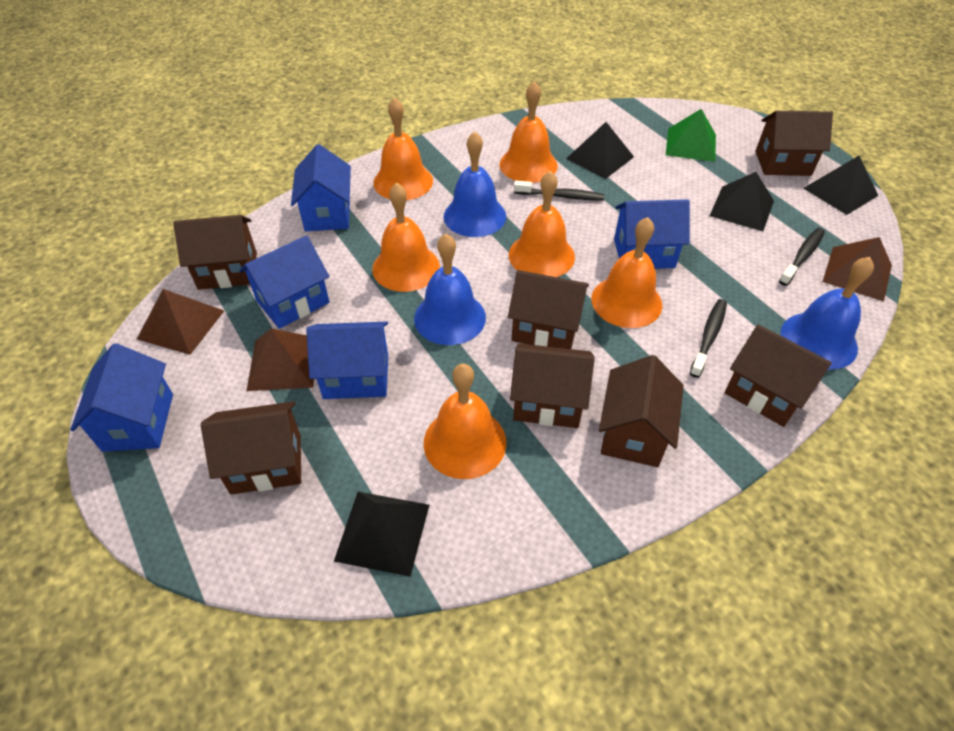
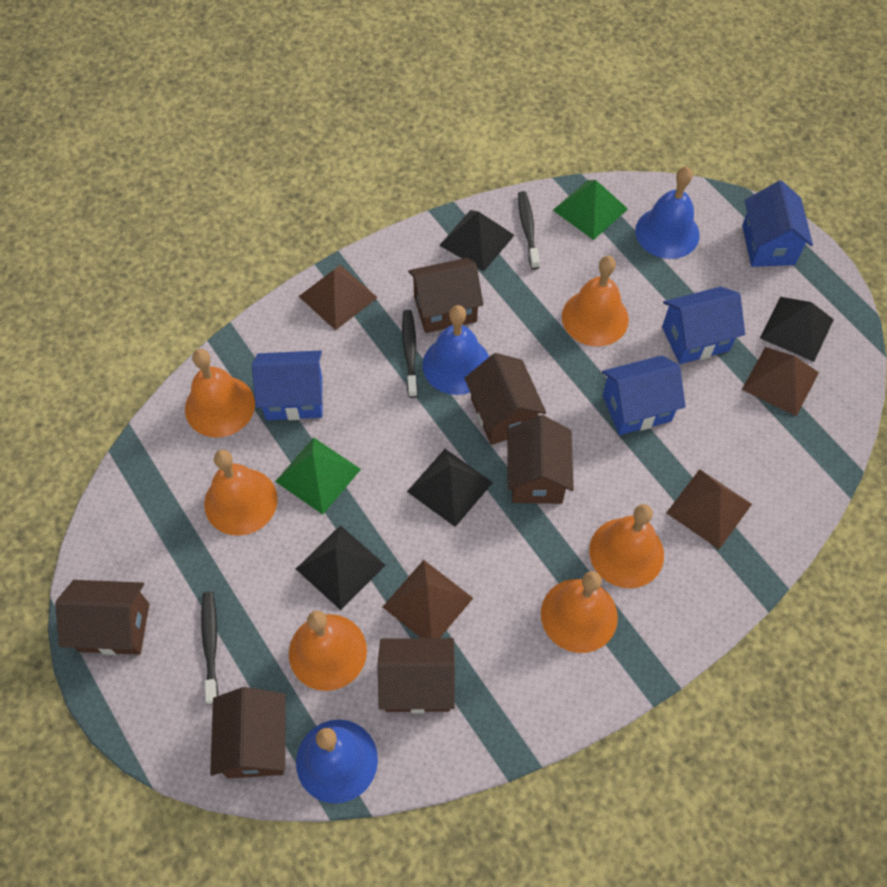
blue house: [70,343,173,452] [239,235,330,329] [291,144,351,231] [306,322,388,399] [614,199,690,269] = 5 -> [252,350,322,420] [602,355,686,435] [662,287,745,364] [742,180,813,267] = 4
brown house: [173,215,257,290] [201,401,301,495] [508,270,589,349] [510,343,595,428] [599,355,684,467] [725,324,832,427] [755,111,833,176] = 7 -> [55,580,149,655] [210,687,286,778] [378,638,455,713] [408,258,483,333] [464,353,546,445] [507,415,574,504] = 6
brown pyramid: [137,289,224,355] [246,329,314,391] [822,237,892,302] = 3 -> [298,265,378,330] [383,560,473,638] [666,469,752,549] [742,347,819,416] = 4
green pyramid: [666,109,716,162] = 1 -> [275,438,361,515] [553,180,628,240] = 2

